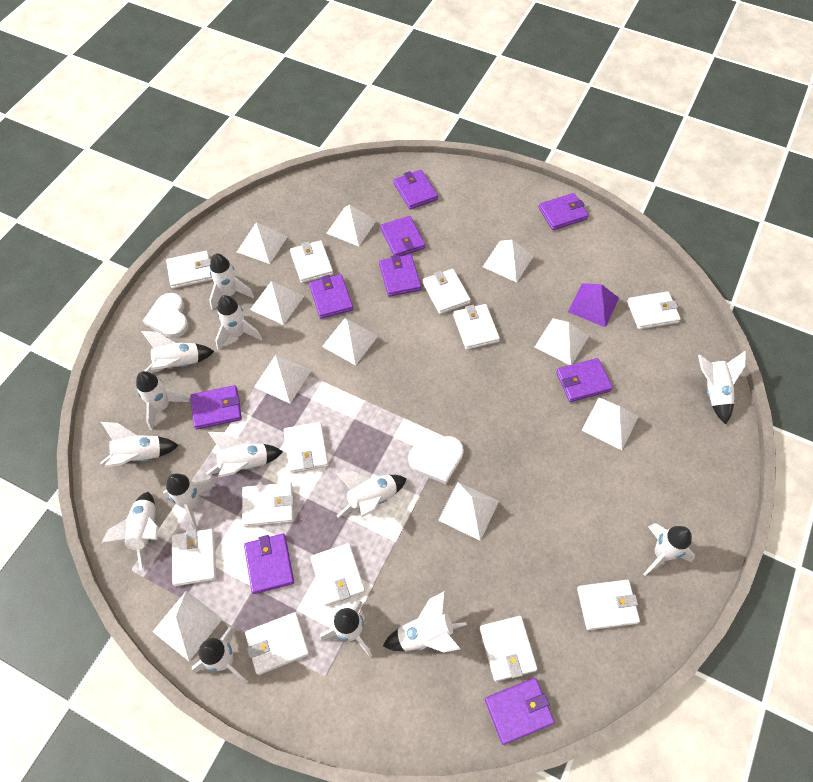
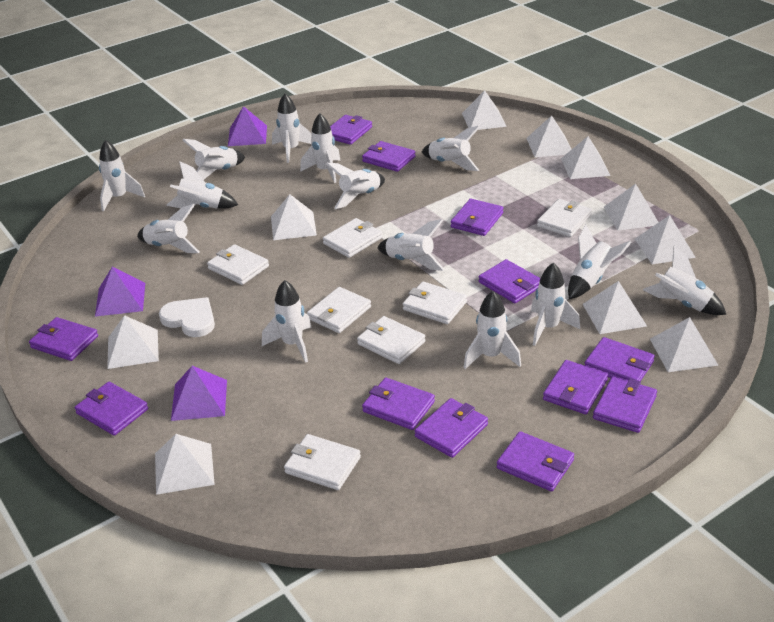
purple pyramid: [568,283,619,327] = 1 -> [95,267,145,317] [171,366,227,421] [228,106,267,146] = 3
purple wallet: [190,385,242,430] [244,534,294,594] [309,274,353,319] [379,254,421,297] [380,216,425,256] [393,170,438,210] [485,678,555,745] [538,193,589,230] [556,358,613,402] = 9 -> [29,317,98,361] [75,382,148,436] [330,115,372,145] [362,141,416,172] [362,378,435,430] [415,398,488,458] [451,199,503,236] [479,259,540,303] [497,431,574,491] [543,360,608,414] [585,337,655,382] [593,377,657,433] = 12
white heart: [143,293,189,338] [408,436,464,484] = 2 -> [159,297,215,337] = 1
white wallet: [166,251,213,289] [172,529,217,586] [242,482,294,527] [245,612,309,675] [283,422,329,473] [290,240,333,283] [310,543,365,606] [423,269,471,314] [453,304,500,350] [480,616,538,682] [577,580,640,630] [627,291,681,329] = 12 -> [207,244,269,285] [284,434,361,490] [307,287,371,333] [323,218,383,258] [357,316,426,364] [403,281,467,324] [537,199,592,237] = 7

